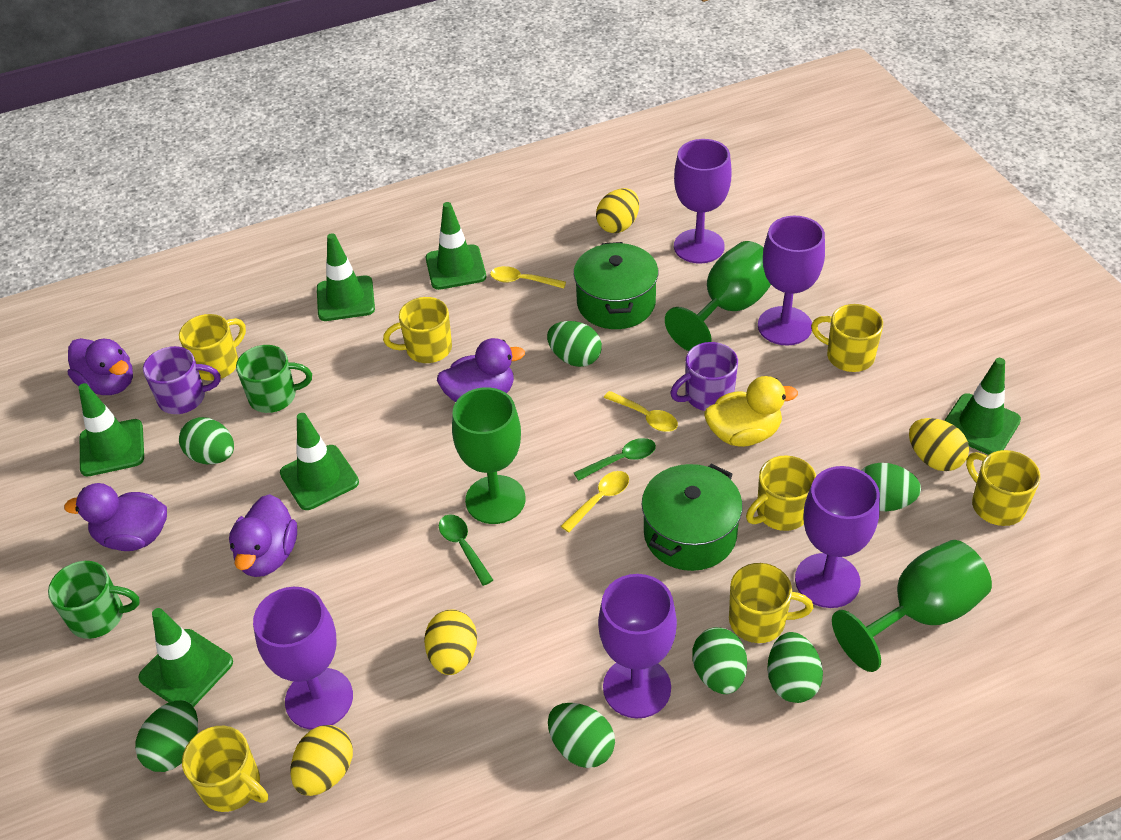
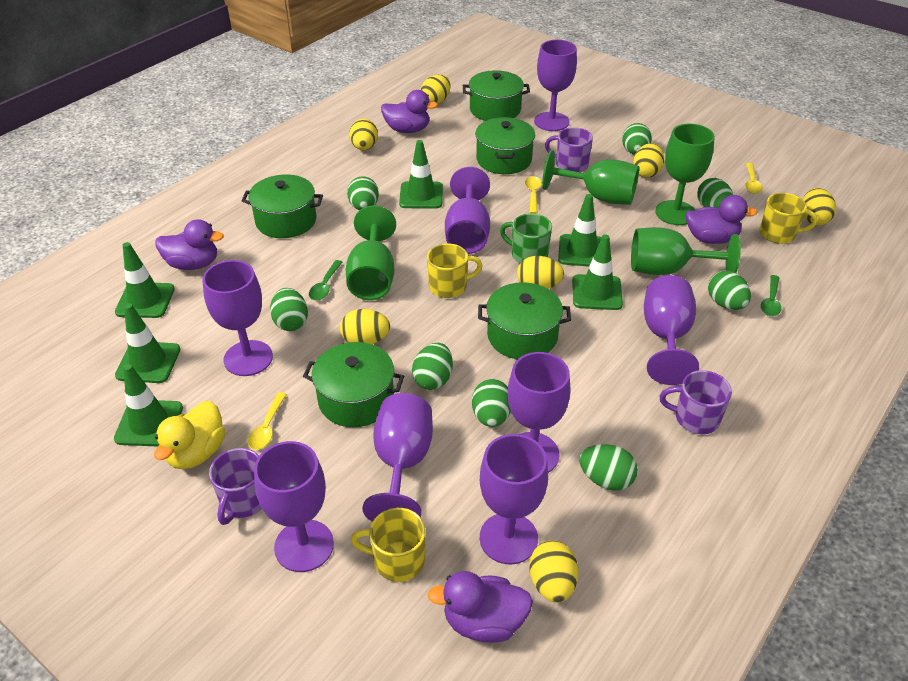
green egg: [135,700,198,772] [179,417,234,464] [547,321,602,367] [548,703,615,768] [692,627,747,694] [767,632,823,703] [861,463,921,511] = 7 -> [270,288,308,331] [347,176,379,210] [412,343,453,390] [472,379,511,427] [579,444,638,491] [622,123,652,155] [697,178,733,209] [708,271,751,310] = 8
green goblet: [452,387,526,524] [665,241,771,351] [832,540,992,672] = 3 -> [346,206,396,300] [542,150,639,205] [631,227,741,275] [655,124,715,225] = 4
green mug: [48,561,140,639] [236,345,312,413] = 2 -> [500,214,552,263] = 1
green pot: [574,242,658,329] [642,464,743,571] = 2 -> [241,175,323,238] [303,342,404,427] [463,70,530,121] [475,117,535,174] [478,282,571,359] = 5
purple goblet: [253,587,353,730] [598,574,677,718] [674,139,732,264] [758,216,825,346] [795,466,880,608] = 5 -> [202,260,273,376] [254,441,334,572] [362,393,433,522] [445,167,490,254] [480,434,548,565] [508,352,570,473] [534,40,577,131] [644,275,699,385] = 8
purple mug: [143,346,220,414] [670,342,738,411] = 2 -> [209,448,262,525] [545,127,593,173] [660,370,732,434] = 3
yellow egg: [290,725,353,796] [424,609,477,675] [596,188,639,233] [909,418,969,471] = 4 -> [340,309,390,344] [349,119,378,150] [421,74,451,104] [517,256,564,289] [529,540,578,603] [633,143,664,178] [803,188,836,225] = 7
yellow mug: [179,314,246,381] [182,726,268,812] [383,297,452,363] [729,563,813,643] [746,455,816,531] [811,304,883,372] [966,450,1041,526] = 7 -> [351,508,425,582] [427,243,482,298] [759,193,818,244] = 3

